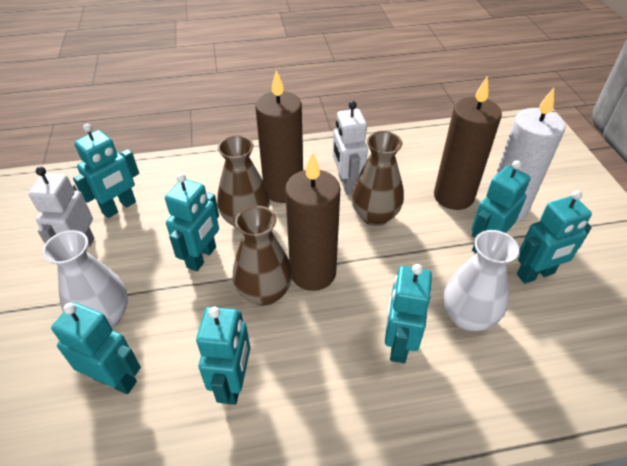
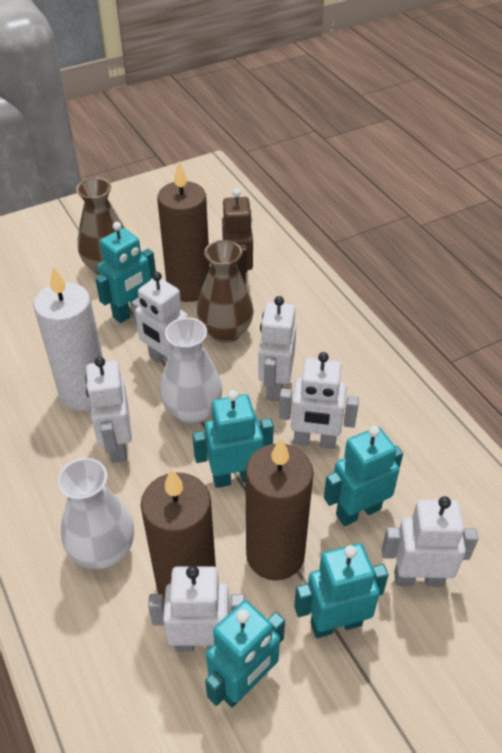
brown robot: none = 0 -> [222,188,253,284] = 1
brown vase: [217,135,270,228] [233,206,292,306] [352,131,404,226] = 3 -> [76,178,124,275] [197,240,254,343] = 2
turquoise robot: [51,302,141,394] [73,124,139,218] [165,173,219,271] [196,307,250,405] [385,264,432,363] [471,160,531,253] [517,190,592,284] = 7 -> [95,222,156,323] [192,390,274,488] [205,600,285,708] [294,543,389,638] [324,426,403,526] = 5
white robot: [29,167,94,247] [333,101,368,195] = 2 -> [85,357,132,463] [131,272,188,363] [148,566,245,652] [258,296,296,401] [279,352,359,449] [382,496,478,587] = 6

